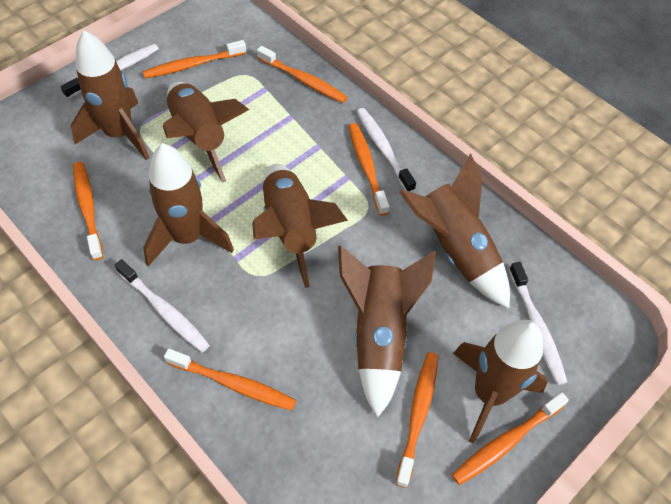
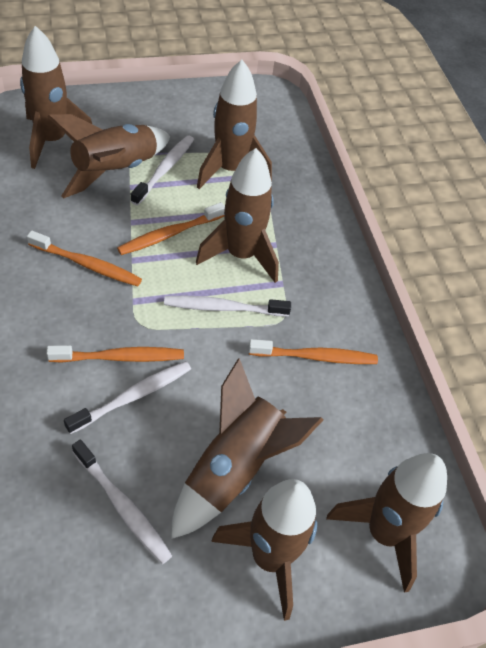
orange toothbrush: [73,162,103,260] [143,40,246,79] [164,349,296,411] [257,46,347,103] [349,123,390,216] [395,352,438,488] [452,392,569,485] = 7 -> [27,230,142,287] [46,345,184,363] [117,202,225,255] [248,339,378,364] = 4

